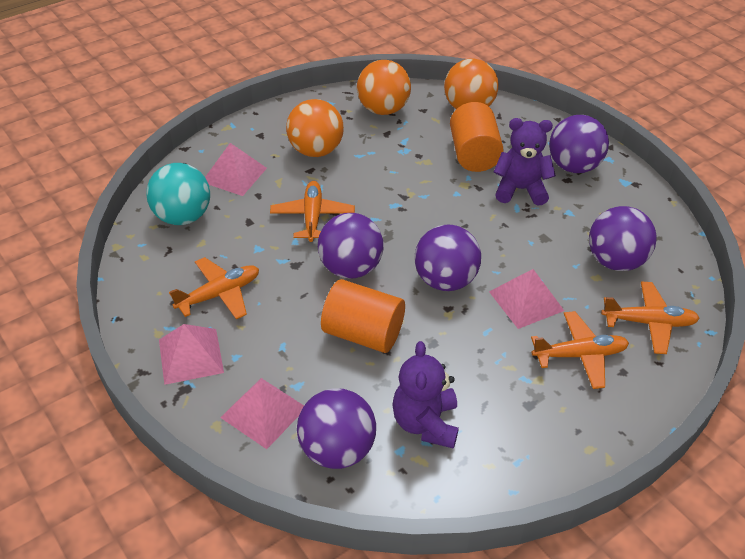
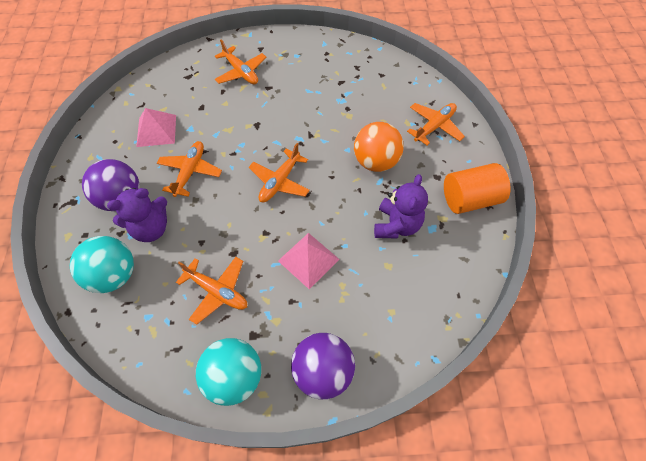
orange ball: [286,99,344,157] [357,60,411,115] [444,59,499,109] = 3 -> [354,122,404,172] = 1
orange cylinder: [321,279,405,353] [450,102,504,172] = 2 -> [444,163,511,214] = 1
orange plane: [169,257,259,319] [270,181,355,242] [531,311,629,389] [601,282,700,354] = 4 -> [157,141,222,197] [176,257,247,325] [215,40,267,84] [249,143,310,202] [407,103,465,146] = 5
pink pyramid: [159,324,224,385] [205,143,267,196] [220,378,304,449] [489,269,564,329] = 4 -> [136,108,176,147] [278,233,340,289] = 2
purple ball: [297,388,376,469] [318,213,383,278] [414,225,481,291] [549,115,609,173] [589,206,657,271] = 5 -> [82,159,140,211] [291,333,355,399] = 2
turquoise ball: [146,163,210,225] = 1 -> [70,236,134,293] [196,338,261,406] = 2

